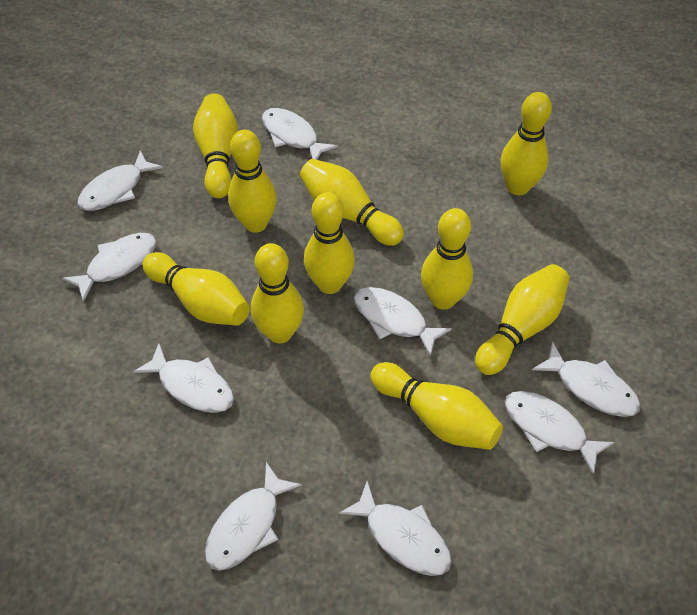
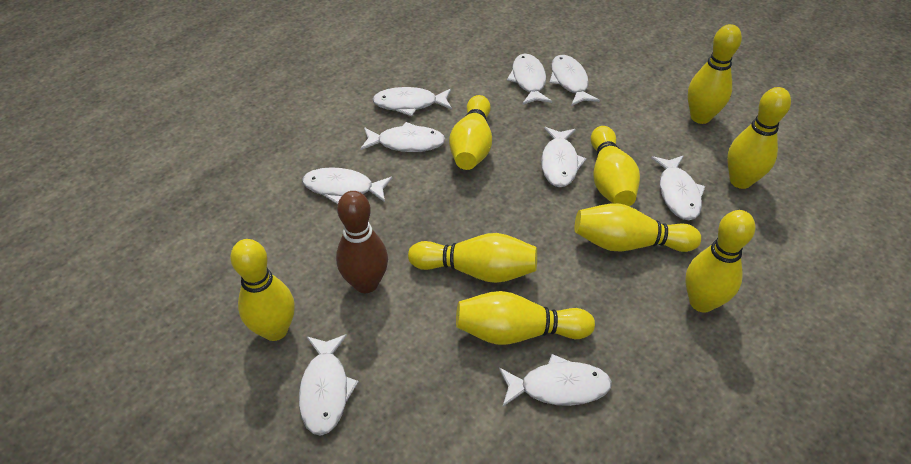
brown bowling pin: none = 0 -> [336,191,388,293] = 1
yellow bowling pin: [143,252,250,326] [193,94,238,198] [228,130,277,233] [251,243,304,343] [300,159,404,246] [304,192,355,294] [370,362,503,450] [421,208,473,310] [475,264,569,375] [501,92,552,195] = 10 -> [230,239,295,341] [408,233,537,283] [449,95,492,170] [456,291,595,345] [575,203,701,252] [591,126,640,206] [685,210,755,313] [688,24,742,124] [727,87,791,189] = 9

